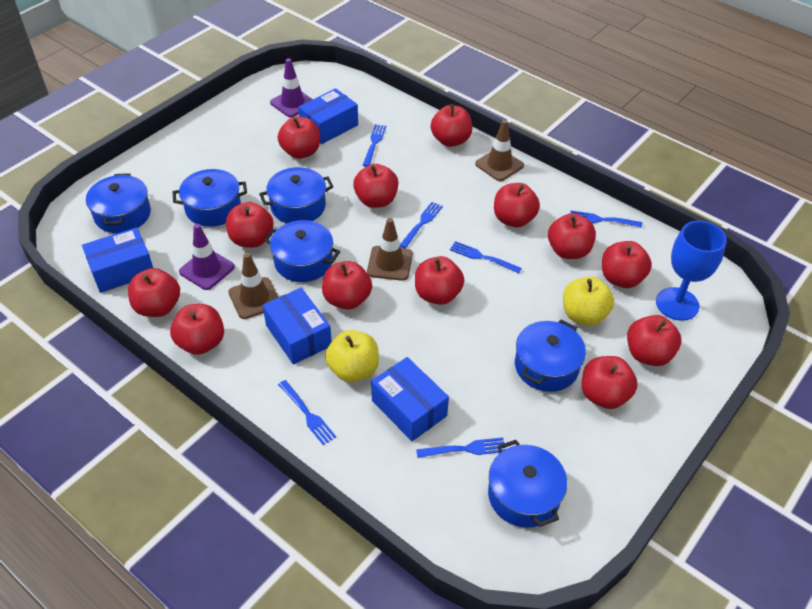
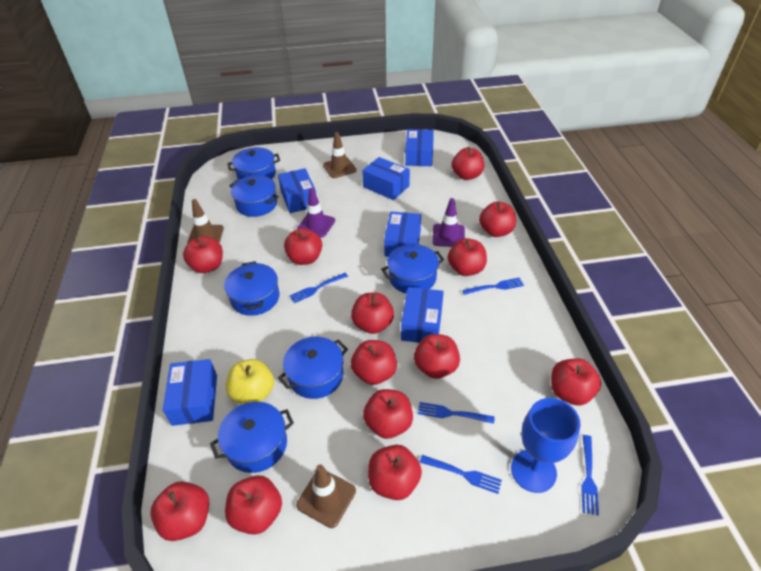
blue box: [82,227,153,293] [263,288,332,364] [298,88,358,144] [371,357,449,441] = 4 -> [163,359,217,426] [278,168,316,213] [362,157,410,200] [384,212,421,257] [401,287,444,343] [405,129,434,166] = 6
blue fork: [278,380,336,445] [363,124,386,167] [400,202,443,249] [416,437,505,458] [450,241,522,273] [570,211,642,228] = 6 -> [289,273,348,303] [418,402,495,424] [420,455,502,494] [462,277,524,295] [581,435,599,516] = 5
yellow apple: [325,330,379,382] [563,277,614,326] = 2 -> [226,359,274,404] = 1

